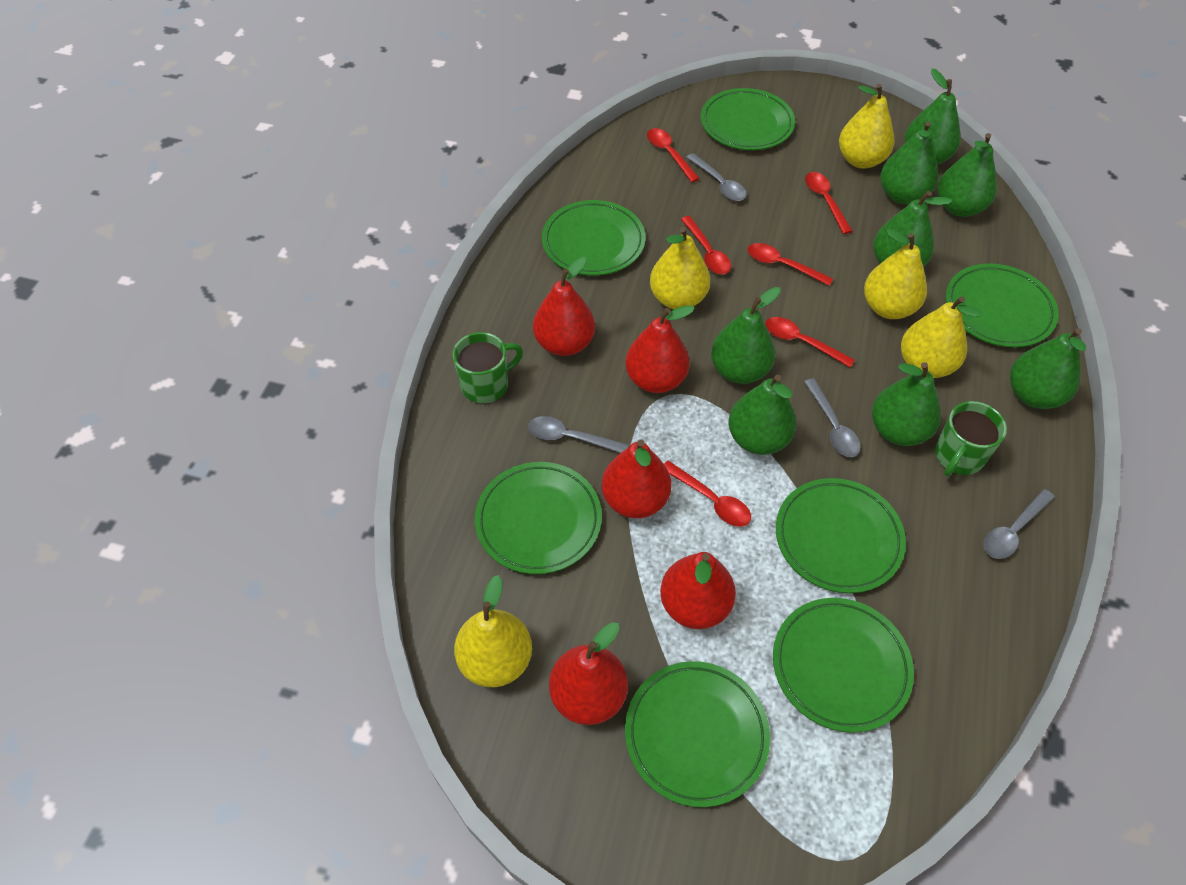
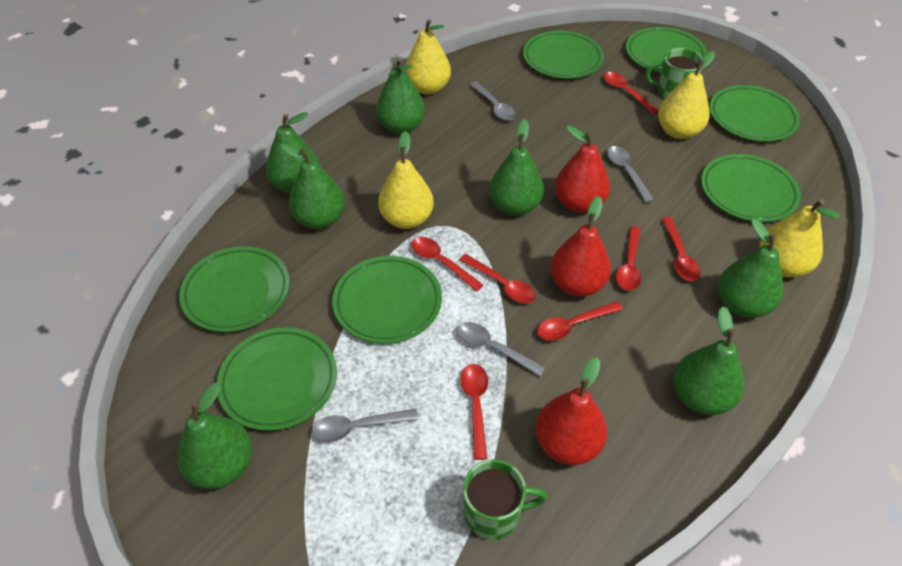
green pear: [711,287,781,384] [728,375,796,455] [872,362,941,446] [873,191,952,267] [880,121,938,204] [904,69,961,165] [938,133,997,217] [1010,328,1086,409] = 8 -> [177,383,252,489] [266,112,320,193] [280,143,345,229] [376,58,425,134] [489,119,544,216] [673,306,744,415] [718,218,784,318] = 7
red pear: [533,257,595,356] [549,622,628,725] [602,439,671,518] [625,305,695,393] [660,552,736,629] = 5 -> [536,357,607,465] [550,196,611,297] [555,125,610,213] = 3
red spoon: [647,128,700,182] [664,460,751,527] [681,216,731,274] [748,243,833,286] [765,317,855,367] [805,172,853,234] = 6 -> [411,237,483,291] [459,254,536,304] [460,364,488,460] [537,301,623,341] [604,72,659,114] [616,227,641,291] [662,217,701,282] = 7
yellow pear: [454,575,532,687] [650,227,710,309] [839,84,895,168] [864,229,927,319] [901,296,981,378] = 5 -> [378,131,434,229] [405,19,451,95] [658,51,715,139] [760,199,840,277] = 4

